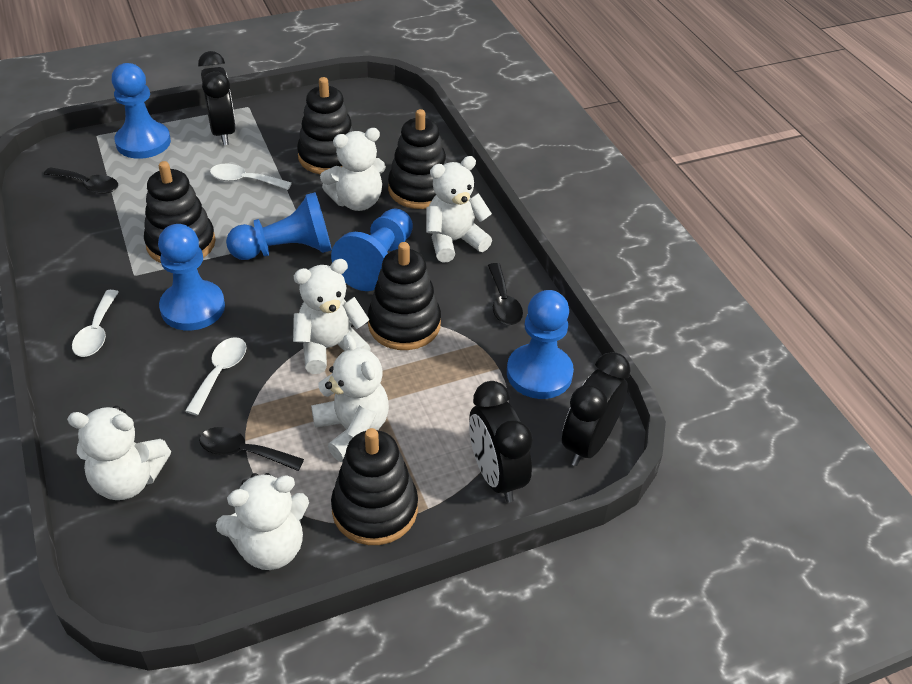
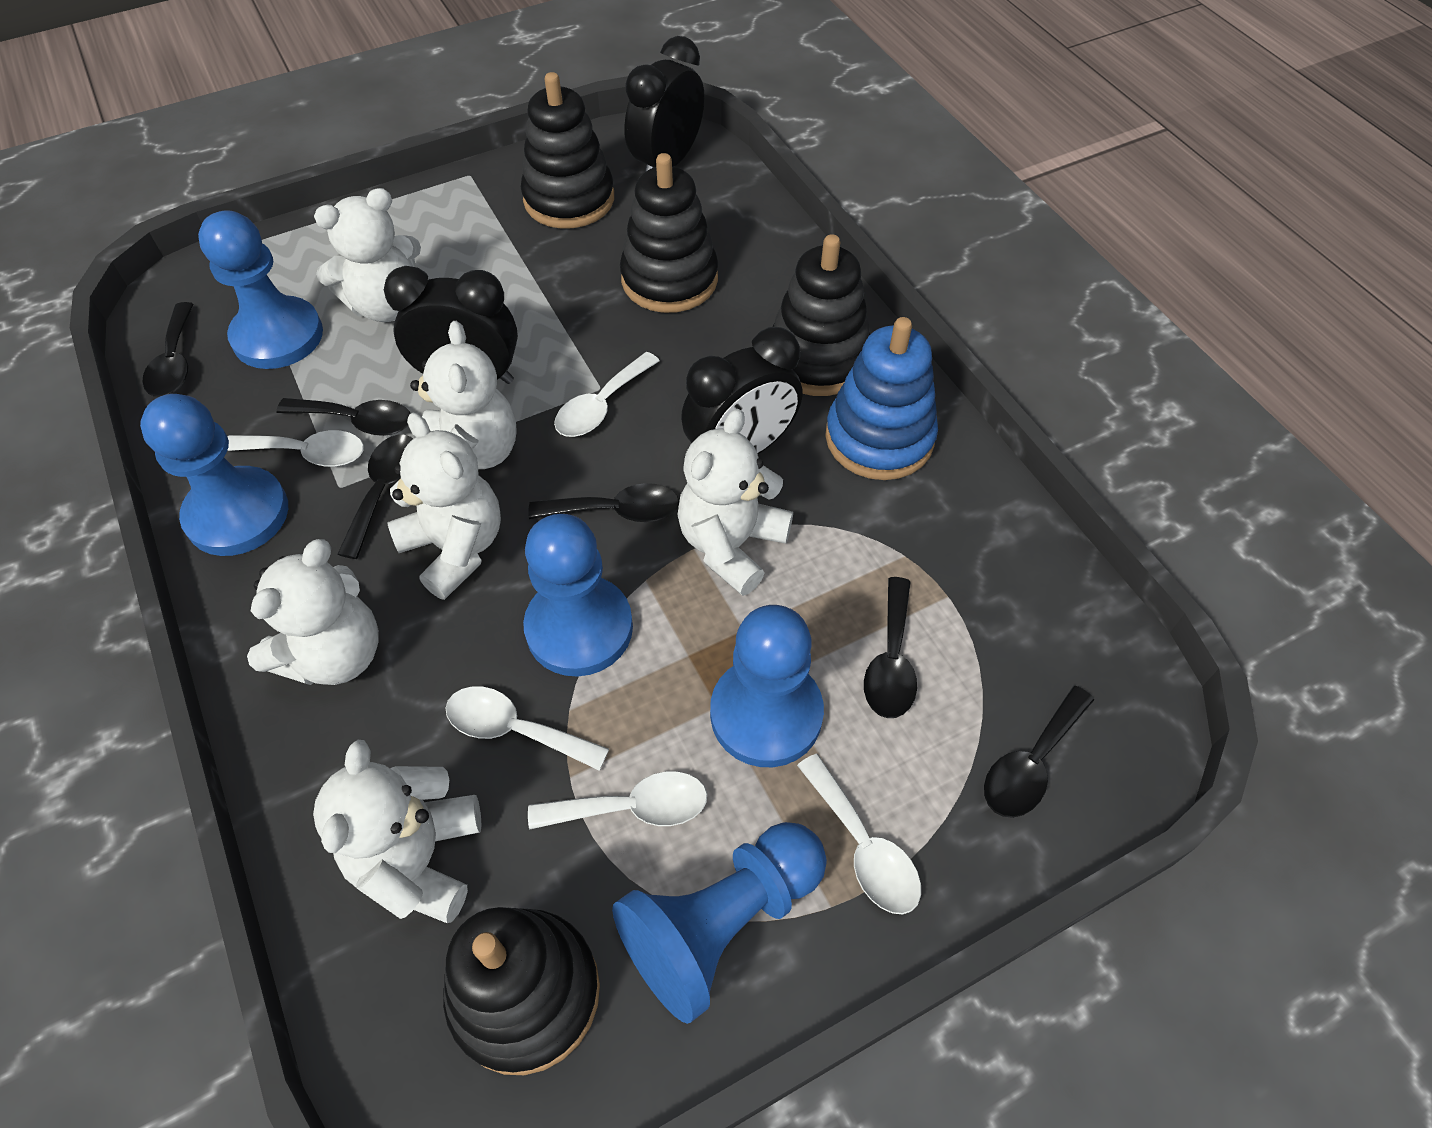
black spoon: [44,167,118,194] [199,427,304,471] [488,263,523,325] = 3 -> [143,302,194,397] [276,398,411,436] [337,435,413,559] [528,483,679,522] [864,577,917,718] [984,686,1094,818] = 6
black stacking toy: [144,161,216,263] [297,77,355,175] [331,428,418,545] [368,242,441,350] [388,109,448,209] = 5 -> [443,907,600,1075] [521,72,614,229] [620,153,718,313] [772,234,870,396] = 4
blue stacking toy: none = 0 -> [825,317,938,480] = 1
white spoon: [72,290,119,357] [185,337,247,415] [210,164,292,190] = 3 -> [227,430,364,467] [446,686,609,771] [528,771,707,830] [554,352,660,437] [797,754,921,914] = 5

